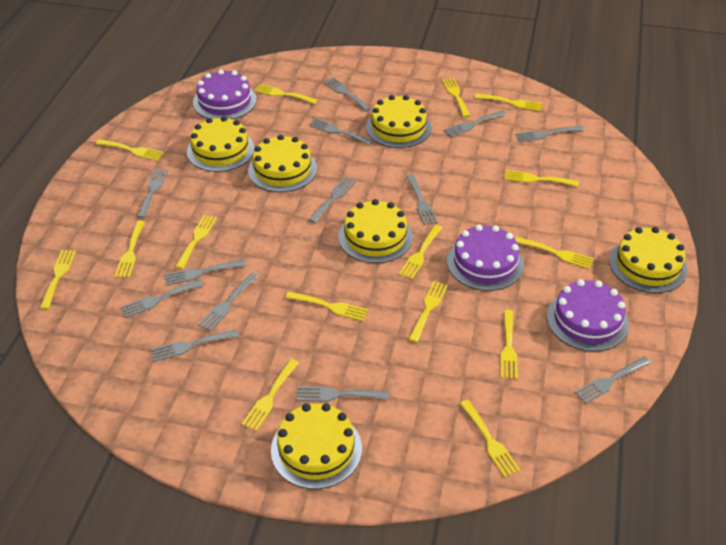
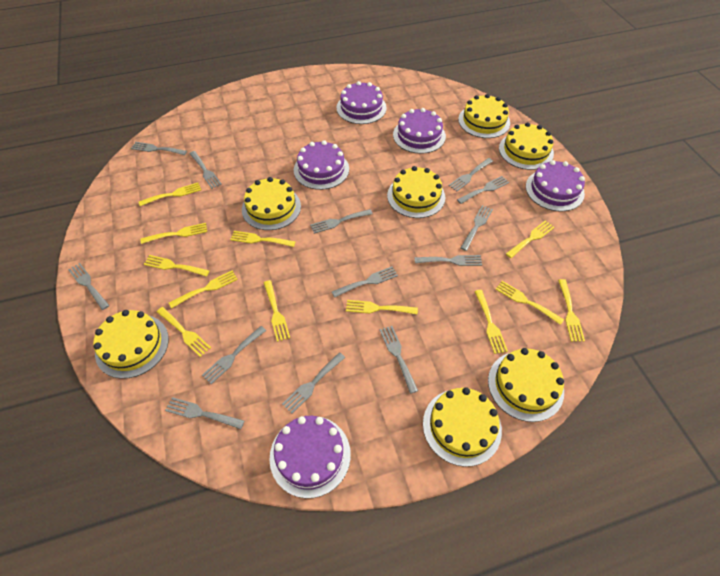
purple cake: [193,69,257,119] [447,224,524,291] [547,279,629,352] = 3 -> [269,416,351,498] [294,140,349,190] [336,81,387,124] [393,108,446,154] [526,160,585,211] = 5
yellow cake: [187,116,254,172] [248,135,317,192] [271,403,362,489] [338,199,413,263] [366,95,431,148] [609,227,688,293] = 6 -> [93,310,169,379] [242,177,301,230] [387,166,445,218] [423,387,502,467] [458,94,510,138] [488,348,564,422] [499,122,554,170] = 7
yellow fork: [40,250,76,309] [96,139,164,161] [115,221,145,278] [175,215,217,269] [242,359,299,431] [254,84,318,104] [286,291,368,321] [399,225,442,279] [409,281,448,342] [442,78,471,117] [460,400,520,477] [475,93,542,111] [501,310,518,379] [504,170,579,186] [515,237,594,269] = 15 -> [139,183,201,206] [140,223,207,244] [144,255,210,276] [157,307,211,357] [169,271,238,309] [230,231,296,247] [264,280,290,342] [346,300,418,314] [474,290,508,354] [496,281,564,325] [506,220,555,258] [558,279,585,342] = 12

